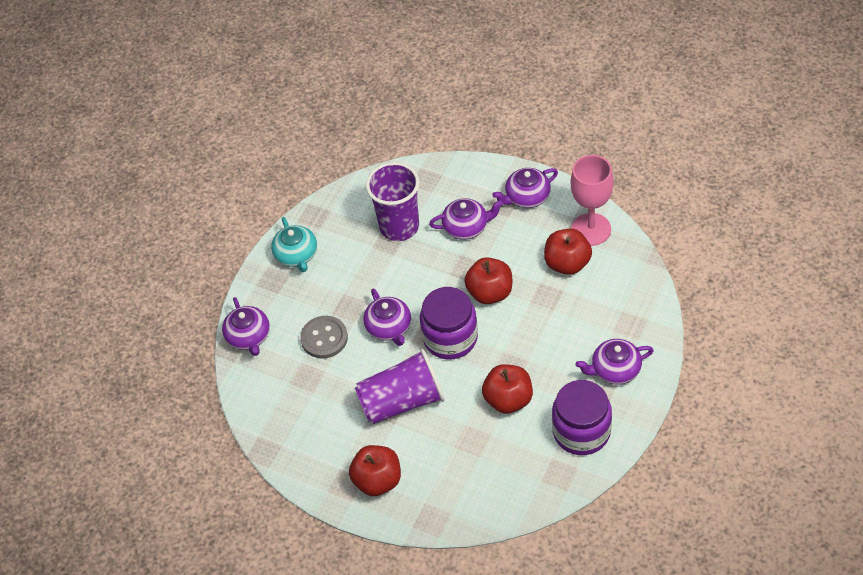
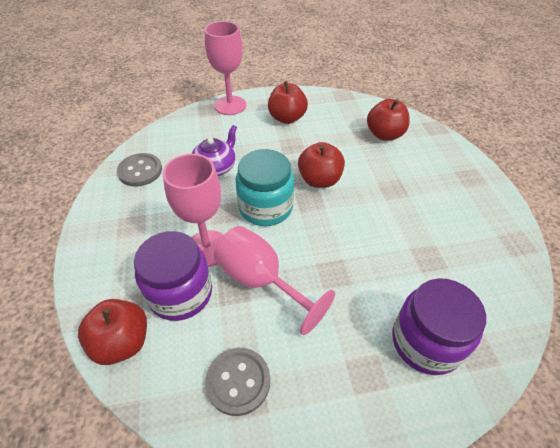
grey button: [300,316,348,358] = 1 -> [117,153,162,187] [205,348,270,416] = 2
pink goblet: [571,155,613,246] = 1 -> [163,154,223,267] [205,21,246,115] [214,226,335,335] = 3
purple cup: [355,349,445,424] [366,162,420,241] = 2 -> none = 0
purple teapot: [222,297,270,356] [363,288,411,346] [429,198,504,240] [492,168,558,208] [575,339,654,385] = 5 -> [192,125,237,176] = 1
turquoise jar: none = 0 -> [235,149,294,226] = 1
turquoise teapot: [271,217,317,272] = 1 -> none = 0

